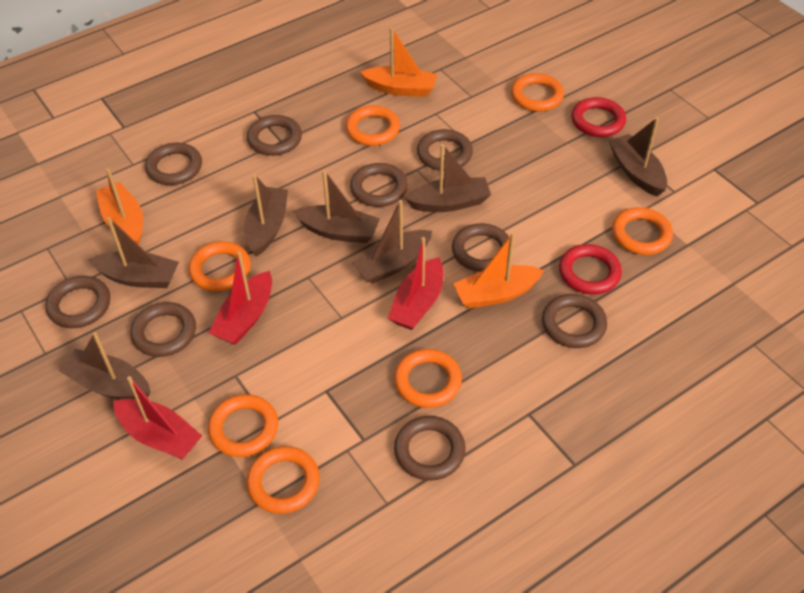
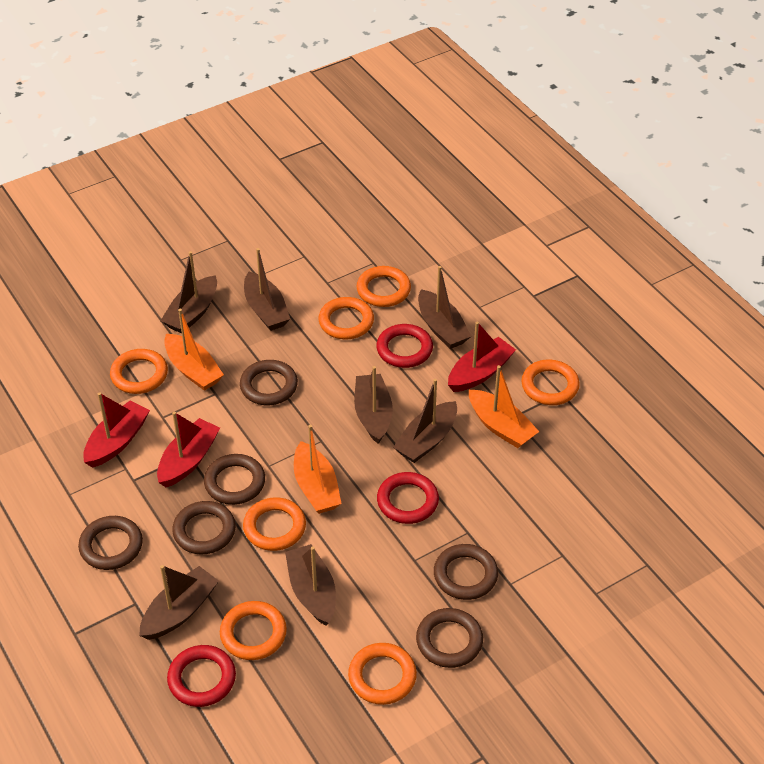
brown ring: [45,276,110,328] [130,302,196,357] [145,143,202,185] [247,115,302,156] [350,163,408,207] [394,416,466,481] [417,129,473,171] [452,223,510,272] [542,294,607,348] = 9 -> [78,516,143,570] [172,501,236,554] [204,454,265,505] [240,360,298,405] [416,608,483,668] [434,544,498,600] = 6
red ring: [559,244,622,295] [572,97,626,137] = 2 -> [167,645,236,707] [377,324,433,368] [377,472,439,524] = 3

